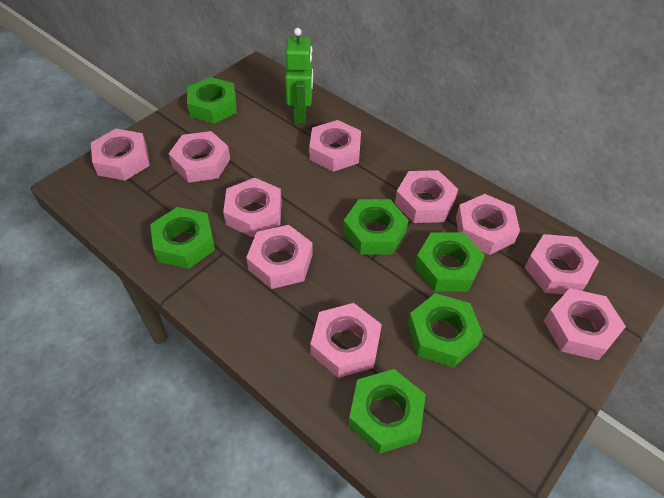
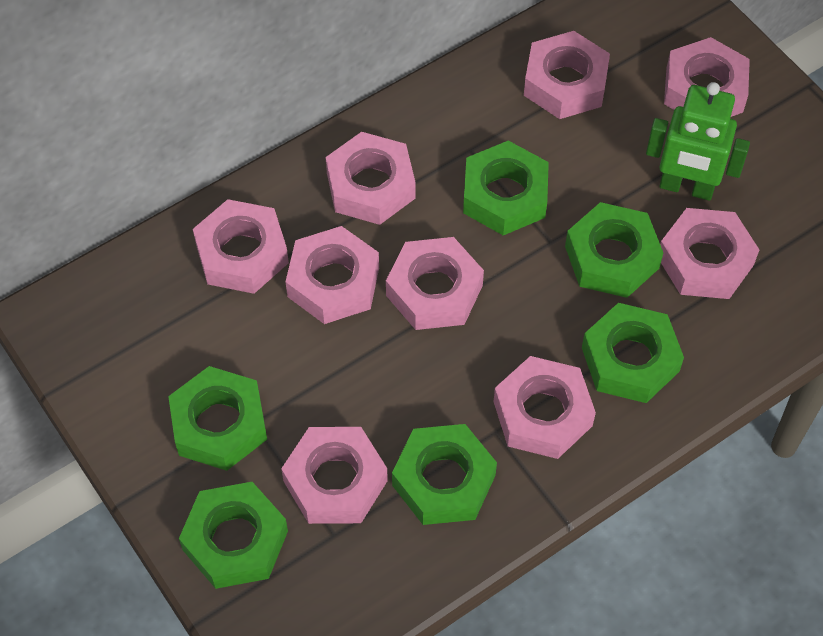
pink nut: [91,129,150,181] [169,131,230,183] [223,178,282,237] [246,225,313,289] [309,120,361,172] [310,303,382,378] [395,170,458,223] [456,194,520,255] [524,234,599,294] [544,288,626,360] = 10 -> [193,199,289,294] [281,427,388,524] [285,226,379,324] [326,132,416,225] [386,237,484,330] [494,356,596,459] [524,31,610,119] [660,208,759,299] [664,37,750,117] = 9

